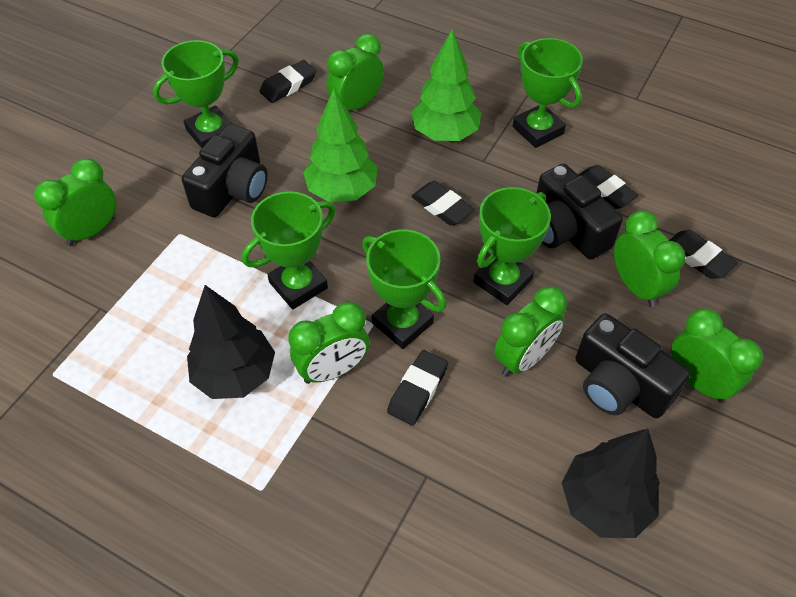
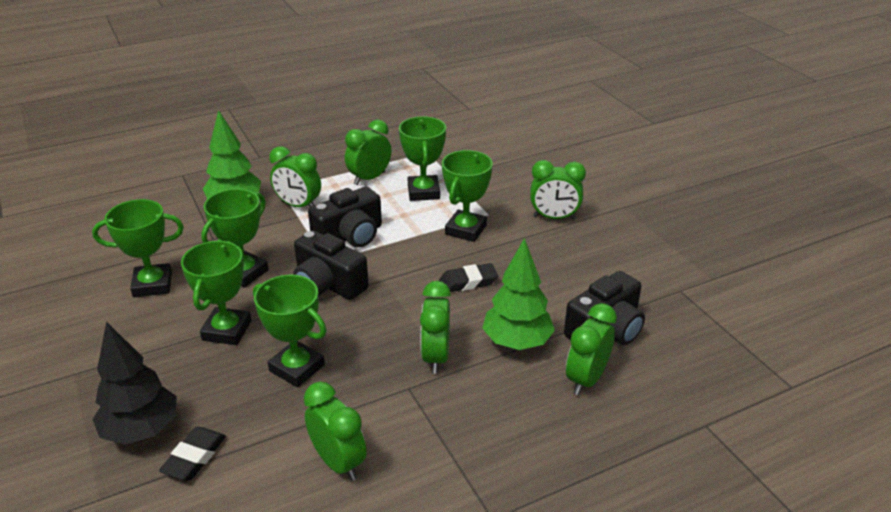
black eraser: [259,60,316,103] [387,350,448,426] [411,181,475,225] [579,165,639,209] [669,230,738,279] = 5 -> [159,427,226,480] [439,263,498,292] = 2
black tree: [187,285,275,399] [562,429,660,538] = 2 -> [93,322,177,445] = 1
green trophy: [153,40,239,148] [242,191,335,309] [362,230,446,349] [473,187,551,305] [513,38,583,148] = 5 -> [92,199,184,297] [181,241,251,345] [201,189,269,288] [253,275,327,387] [399,116,446,201] [442,150,493,242] = 6

